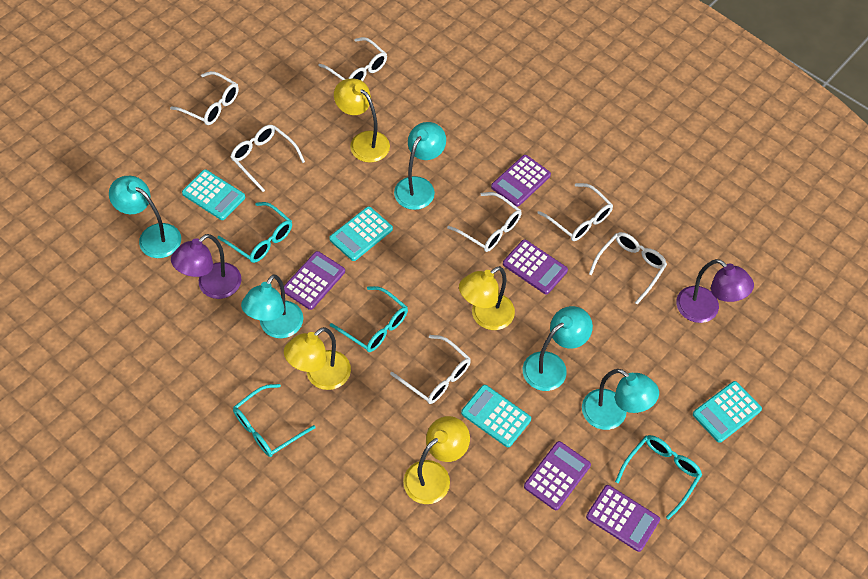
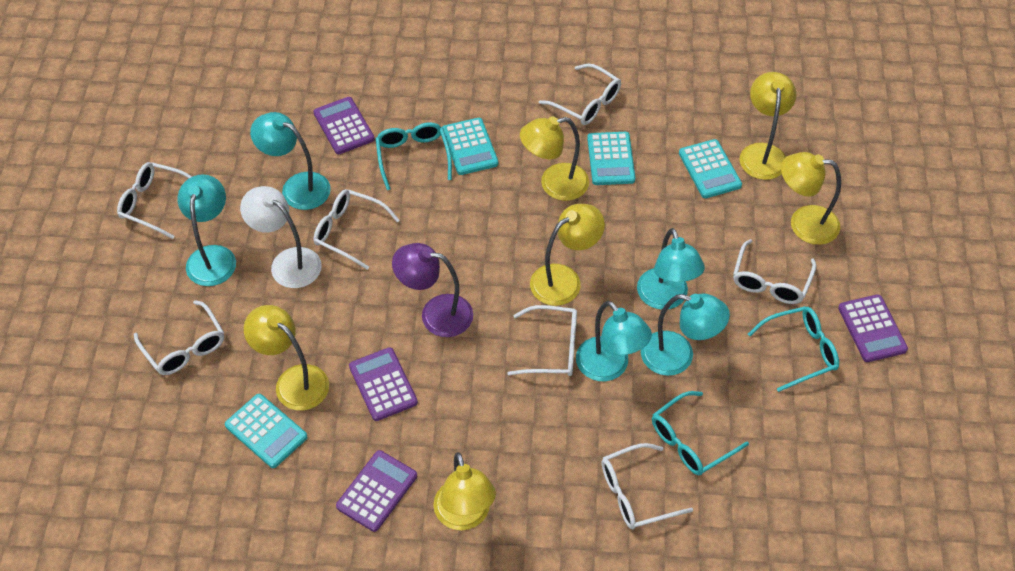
purple calculator: [284,251,345,310] [491,155,551,207] [503,239,568,294] [524,441,591,510] [586,485,660,552] = 5 -> [313,97,375,154] [336,450,417,532] [349,347,418,421] [838,294,908,362] = 4
purple lamp: [171,234,241,299] [676,259,754,323] = 2 -> [392,243,473,337] = 1
turquoise glasses: [217,202,292,263] [233,384,316,457] [330,286,408,352] [615,435,702,520] = 4 -> [376,122,452,190] [652,391,749,475] [748,306,839,392] = 3
white lamp: none = 0 -> [240,186,322,288] = 1
yellow lamp: [284,327,351,390] [334,78,390,163] [403,416,470,504] [459,266,515,330] = 4 -> [244,305,329,411] [434,452,496,530] [520,116,589,201] [530,204,605,306] [739,72,796,180] [781,152,841,245] = 6

